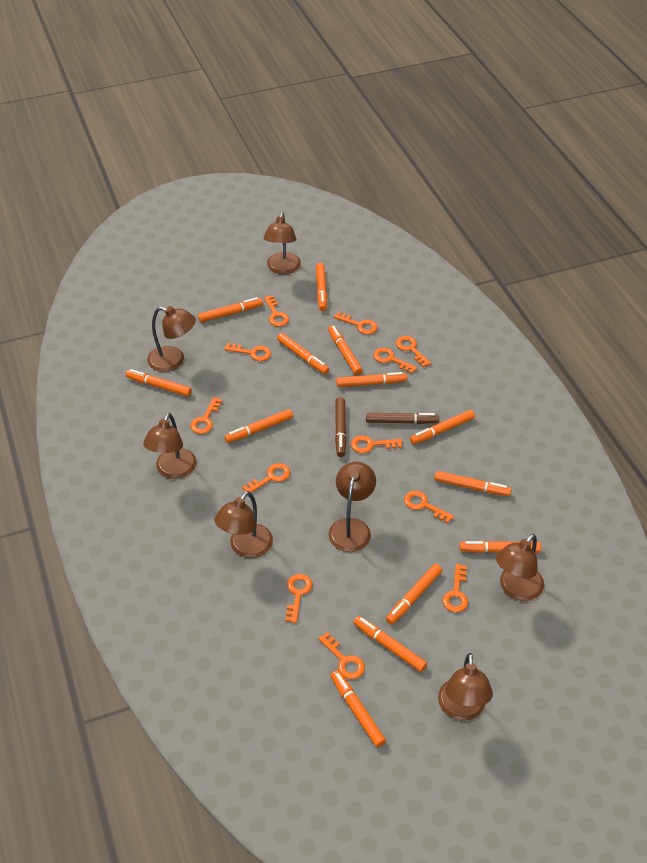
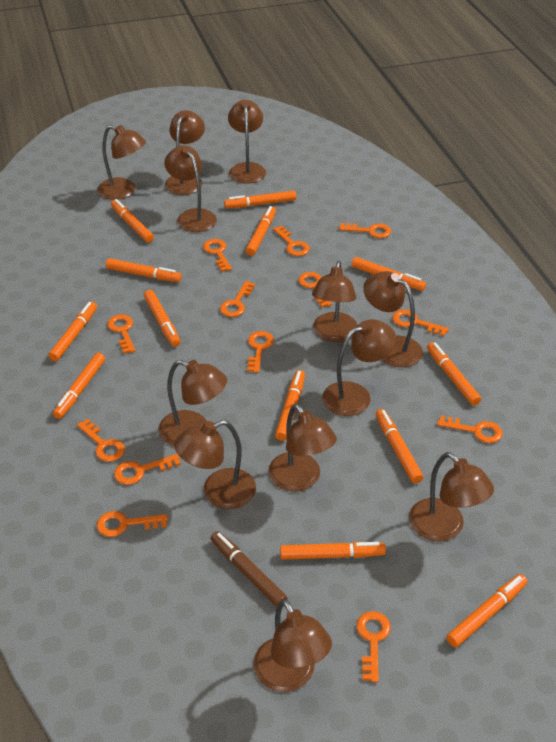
brown lamp: [143,413,197,479] [147,306,196,372] [215,491,273,558] [263,212,301,274] [329,462,376,552] [438,653,493,721] [496,534,544,601] = 7 -> [97,125,146,200] [158,360,227,446] [164,145,217,232] [165,110,205,195] [174,420,256,509] [228,100,266,184] [253,599,332,692] [268,404,337,492] [312,261,358,342] [322,319,396,416] [363,271,423,367] [409,452,494,541] = 12
brown marker: [335,397,347,457] [366,413,439,424] = 2 -> [210,531,287,607] = 1
orange key: [190,397,222,434] [224,343,271,361] [242,463,290,493] [264,295,289,327] [285,574,312,623] [318,632,365,679] [334,312,378,334] [351,435,402,453] [373,347,418,374] [396,336,431,367] [404,491,454,523] [442,564,468,612] = 12 -> [77,419,125,462] [97,511,168,537] [107,314,136,354] [114,454,181,485] [203,239,232,272] [220,281,255,317] [247,331,274,373] [273,226,310,256] [298,272,332,307] [339,223,391,238] [356,611,391,682] [392,310,449,336] [437,415,503,443] = 13

